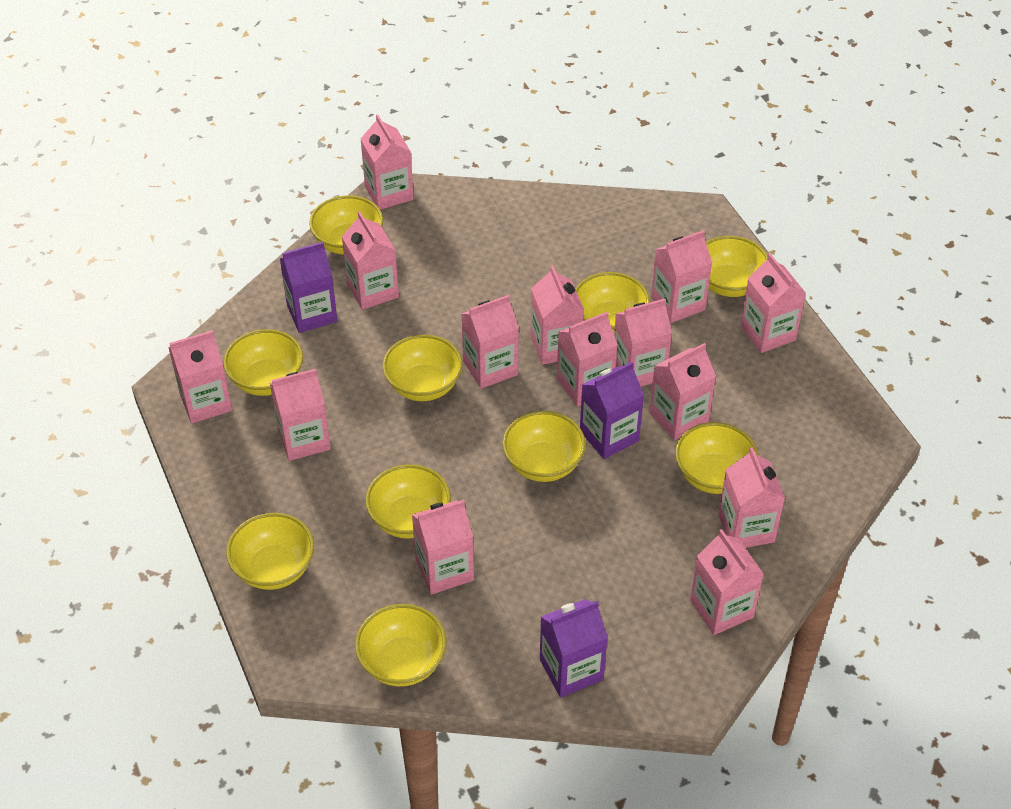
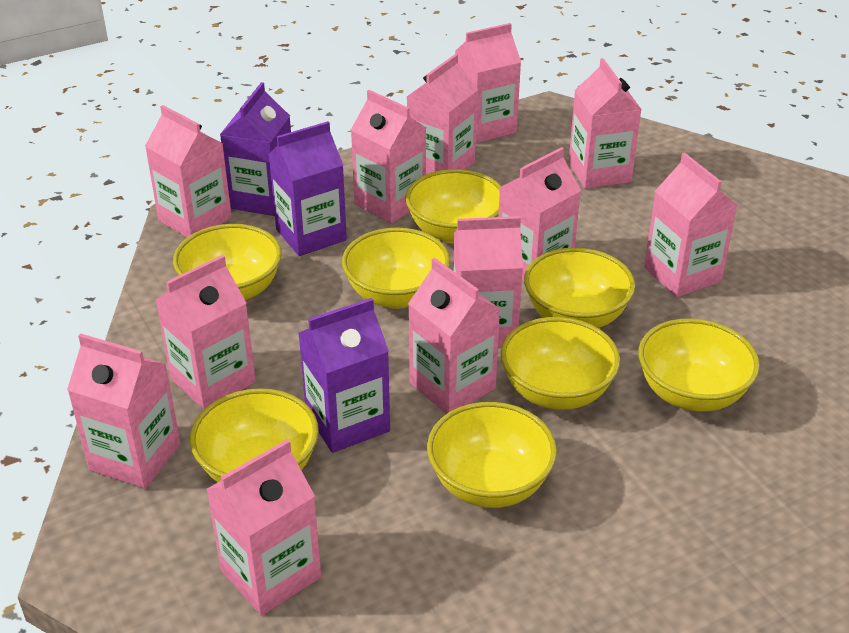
pink carton: [168,330,232,423] [270,369,331,461] [341,211,399,310] [361,115,414,210] [412,500,474,595] [461,295,519,389] [530,265,584,365] [557,312,618,406] [614,299,672,386] [649,343,716,440] [651,230,712,323] [690,529,764,635] [718,447,785,548] [740,254,806,353] = 14 -> [67,334,181,489] [145,105,232,238] [155,255,256,410] [206,439,321,616] [351,90,426,223] [407,54,477,174] [408,258,500,414] [453,216,523,347] [455,23,521,143] [498,147,581,282] [569,58,642,189] [644,153,738,297] = 12
yellow bowl: [223,329,303,396] [226,513,314,590] [309,195,383,255] [355,604,447,687] [365,464,451,539] [383,335,462,401] [502,411,586,482] [576,272,650,333] [675,422,759,494] [706,236,768,297] = 10 -> [173,224,282,300] [190,388,319,482] [342,228,450,309] [406,169,501,244] [427,402,557,508] [500,317,620,410] [524,247,635,328] [638,318,760,412] = 8

